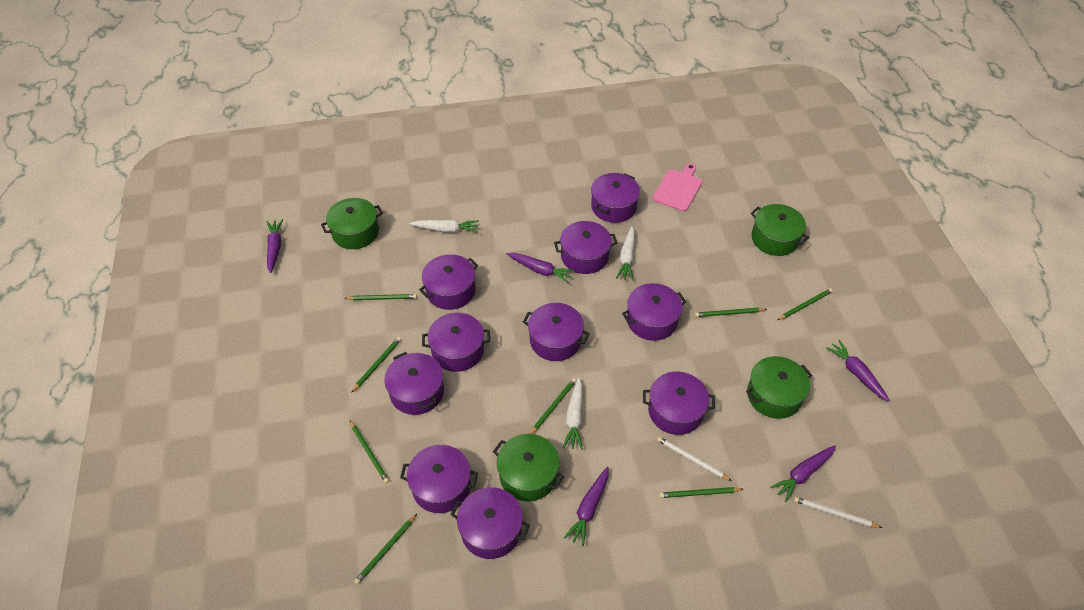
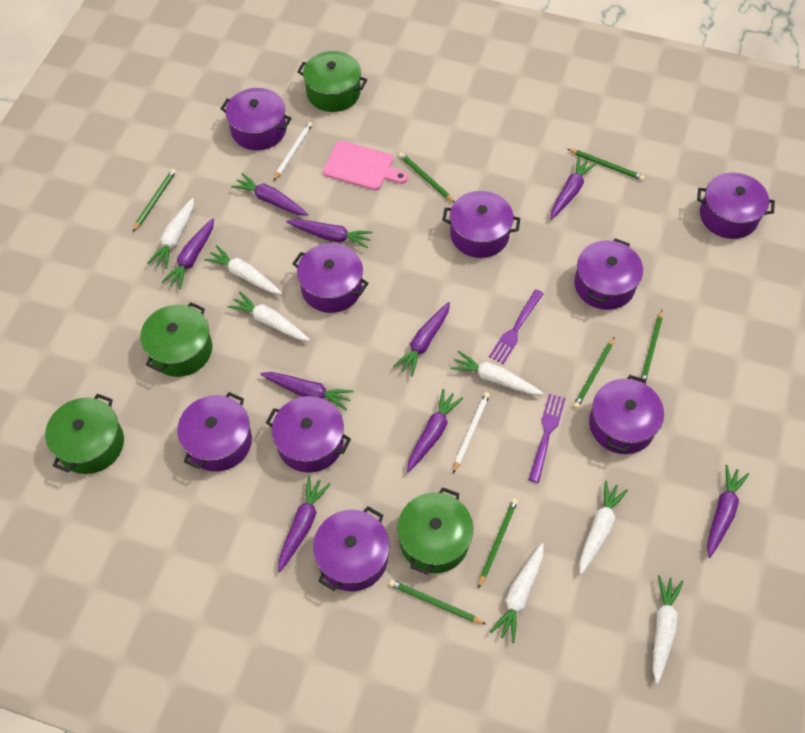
green pencil: [344,294,417,300] [350,421,389,483] [351,337,402,393] [354,514,417,585] [530,378,576,434] [659,487,743,498] [695,308,767,317] [777,288,833,320] = 8 -> [133,169,176,231] [389,580,485,624] [399,152,454,202] [478,498,518,589] [568,149,645,181] [573,337,614,408] [641,310,663,383] = 7
purple carrot: [267,219,283,273] [507,253,575,283] [564,467,609,547] [770,445,836,502] [826,340,890,402] = 5 -> [162,218,214,289] [231,173,308,216] [260,372,354,410] [278,476,331,573] [286,219,373,248] [393,302,450,376] [407,389,463,473] [551,156,597,219] [707,465,749,558] = 9
purple fork: none = 0 -> [489,289,544,364] [528,394,566,483] = 2
purple pot: [384,352,444,415] [400,445,478,513] [419,254,478,310] [422,313,490,372] [451,487,530,559] [523,303,590,361] [554,221,617,274] [591,173,640,223] [622,283,686,341] [643,372,715,435] = 10 -> [177,392,252,471] [221,88,292,150] [266,396,351,473] [292,243,369,313] [313,506,390,591] [442,191,520,258] [574,238,643,310] [589,375,664,454] [697,172,775,239] = 9
white carrot: [409,220,479,233] [563,377,583,450] [616,226,635,281] = 3 -> [148,198,194,269] [204,245,282,294] [227,291,310,341] [450,351,543,395] [490,543,544,643] [580,480,628,575] [653,575,683,684] = 7

